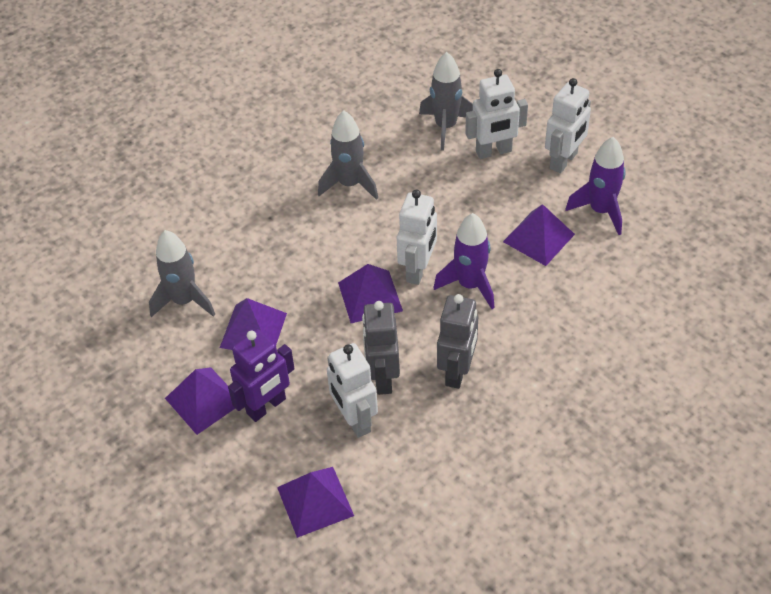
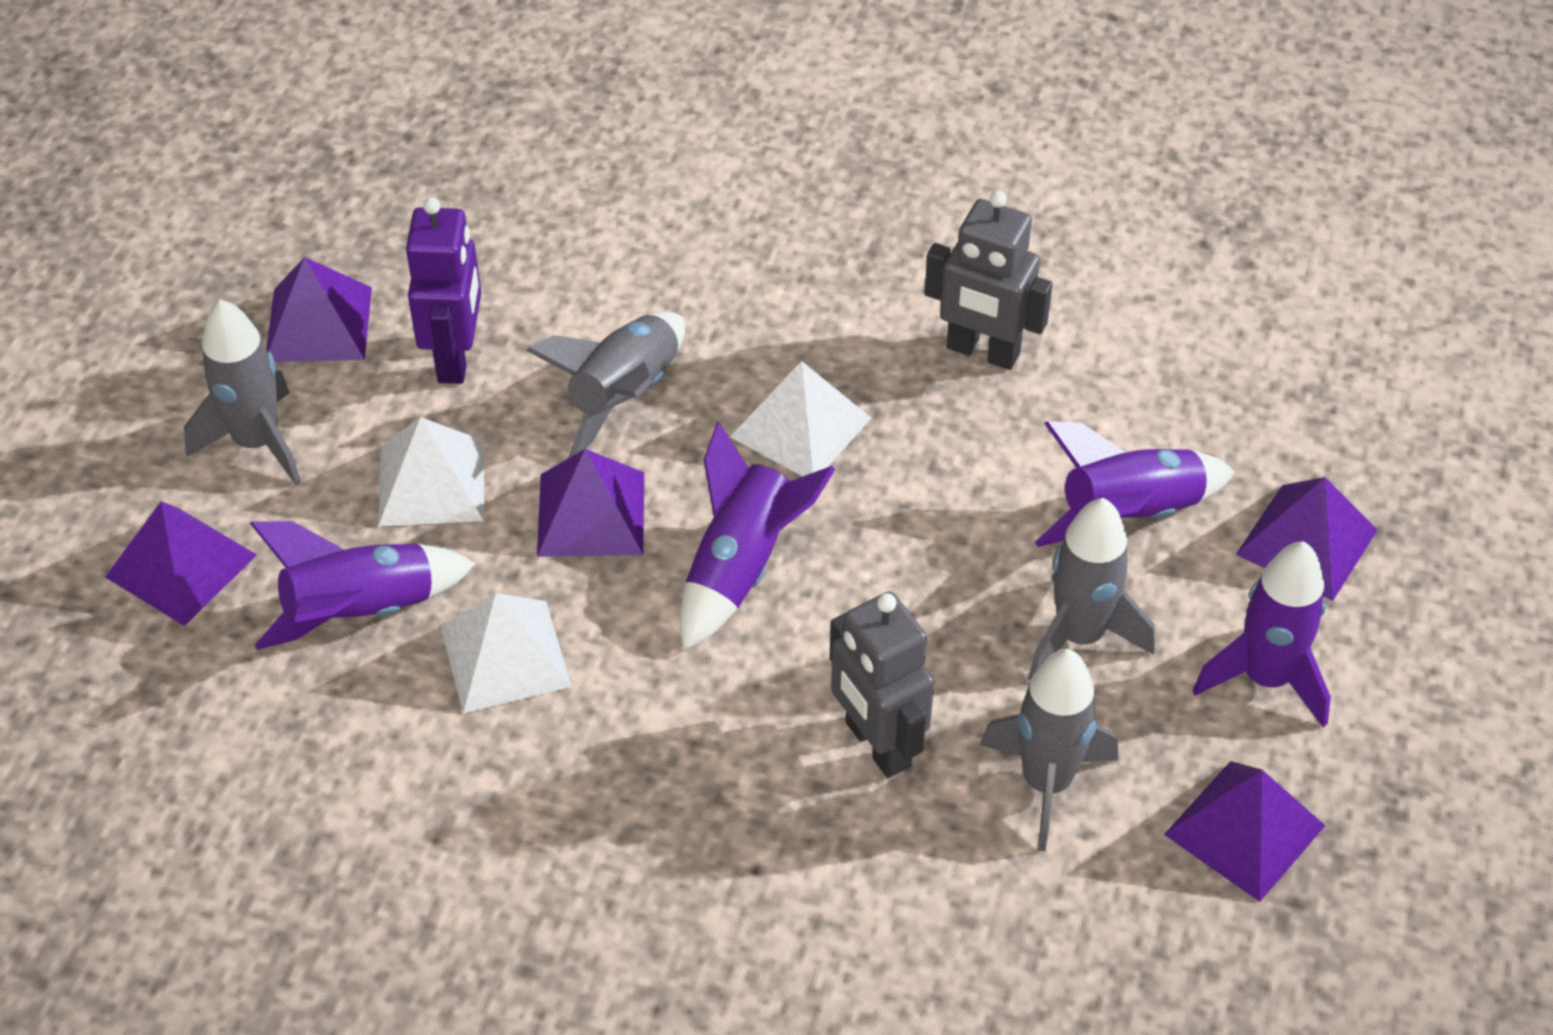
grey rocket: [149,230,215,317] [318,111,378,200] [419,52,473,151] = 3 -> [184,299,301,485] [526,312,685,459] [980,649,1118,851] [1028,498,1155,681] = 4
purple rocket: [433,213,494,309] [565,137,626,235] = 2 -> [250,521,476,650] [680,422,835,651] [1035,421,1235,547] [1193,541,1331,728] = 4
white pyramid: none = 0 -> [378,417,484,527] [440,593,572,713] [730,361,871,476] = 3
white robot: [327,343,378,438] [397,190,437,285] [465,69,528,159] [545,78,591,173] = 4 -> none = 0

